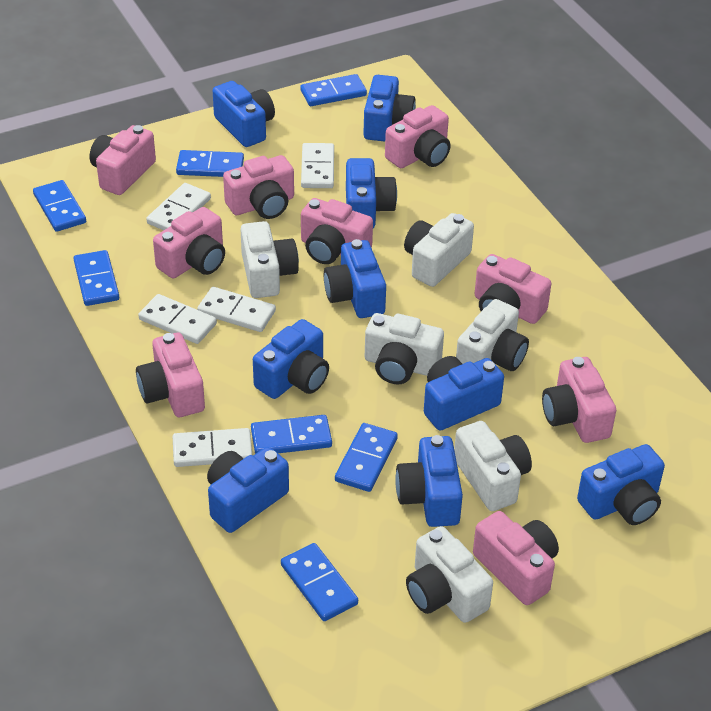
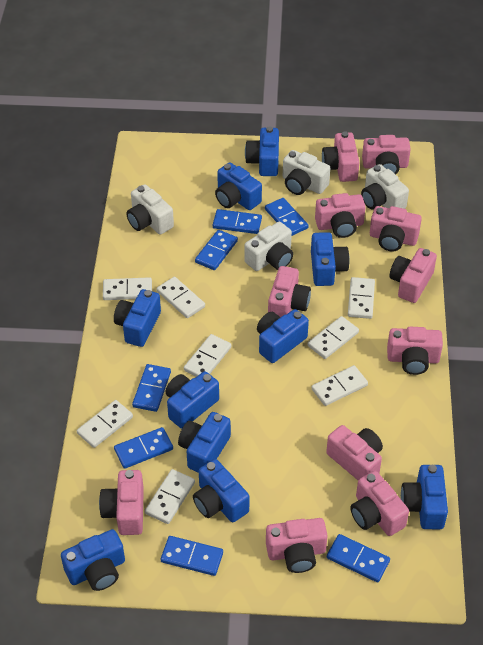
blue camera: [207,447,289,533] [213,81,275,147] [253,319,329,399] [324,239,386,318] [346,158,397,228] [363,75,416,142] [395,435,463,527] [424,356,504,430] [577,444,665,525] = 9 -> [61,529,125,591] [114,289,161,347] [166,371,219,429] [178,412,231,473] [193,459,249,522] [215,162,262,210] [245,126,279,176] [257,309,309,363] [311,232,350,286] [401,465,448,529] = 10
pink camera: [89,125,156,195] [136,333,205,417] [153,207,225,278] [223,155,294,219] [301,198,373,264] [385,105,451,168] [473,511,559,605] [474,254,551,324] [542,357,616,443] = 9 -> [99,470,144,535] [266,518,328,573] [268,266,311,317] [315,193,366,238] [322,131,359,182] [326,425,383,480] [350,471,409,536] [362,135,411,174] [370,206,422,252] [387,327,443,375] [389,248,437,303] = 11
white camera: [240,221,299,298] [365,313,444,384] [404,213,474,287] [406,526,493,623] [454,421,532,511] [456,299,529,371] = 6 -> [126,184,174,234] [244,222,293,271] [283,150,330,195] [361,164,409,210] = 4
white domino: [138,294,217,344] [146,183,211,230] [173,428,252,467] [197,287,276,332] [301,143,334,188] = 5 -> [77,400,133,448] [103,277,152,300] [145,469,195,524] [157,277,205,318] [184,334,231,377] [308,316,359,359] [312,365,368,406] [348,277,375,319] = 8

